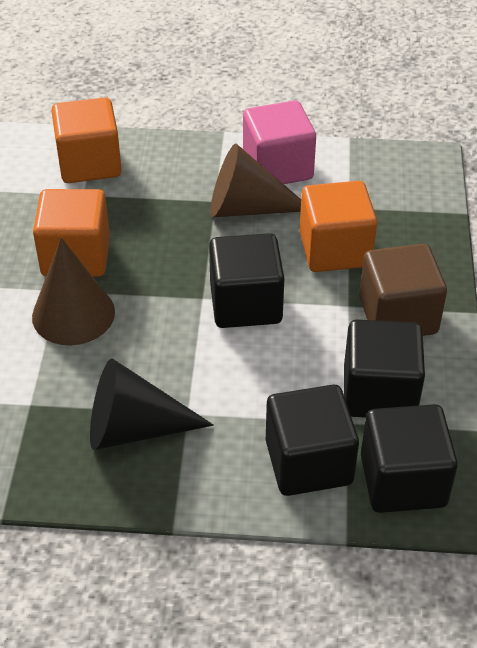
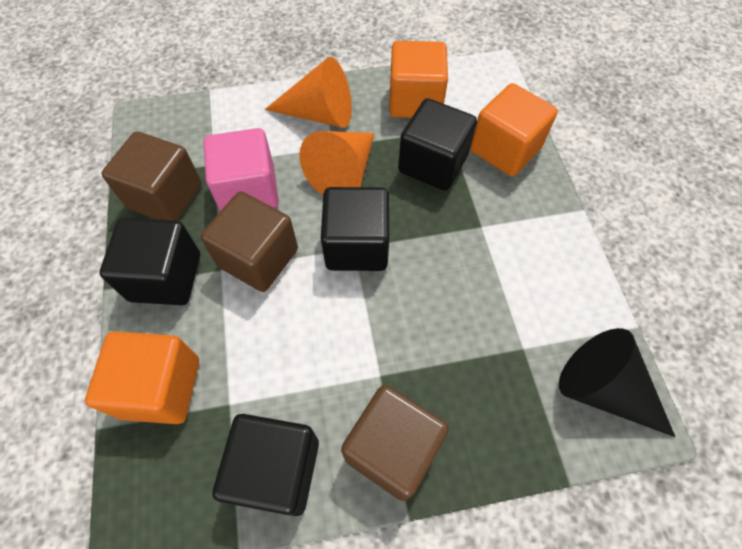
brown cone: [32,238,115,345] [210,144,301,217] = 2 -> none = 0
brown cube: [359,244,447,336] = 1 -> [101,132,202,221] [201,192,298,292] [341,385,449,501] = 3
orange cone: none = 0 -> [265,57,352,128] [299,131,375,195] = 2

